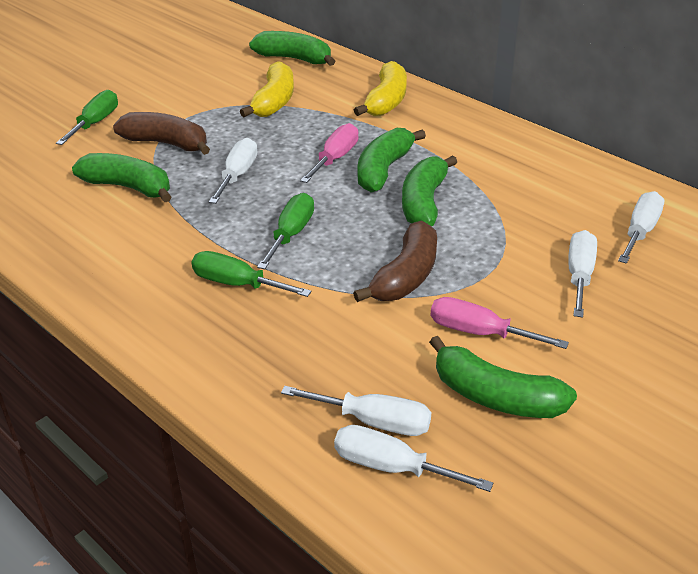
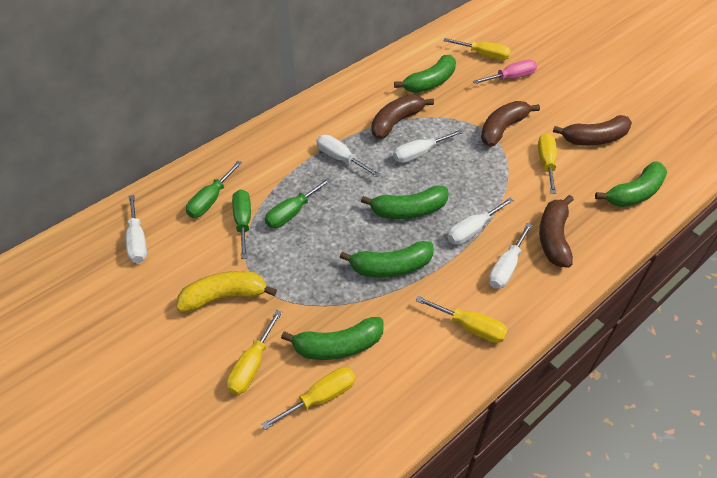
brown banana: [113,112,210,155] [353,220,437,302] = 2 -> [372,95,434,139] [481,101,540,147] [539,195,574,268] [553,115,632,146] = 4
pink screwdriver: [300,123,358,183] [431,297,569,349] = 2 -> [473,60,537,84] = 1
yellow banana: [240,61,294,117] [354,61,407,116] = 2 -> [176,271,277,312] = 1
yellow screwdriver: none = 0 -> [227,310,282,395] [261,367,355,430] [416,296,508,343] [444,38,511,60] [538,133,557,194] = 5

